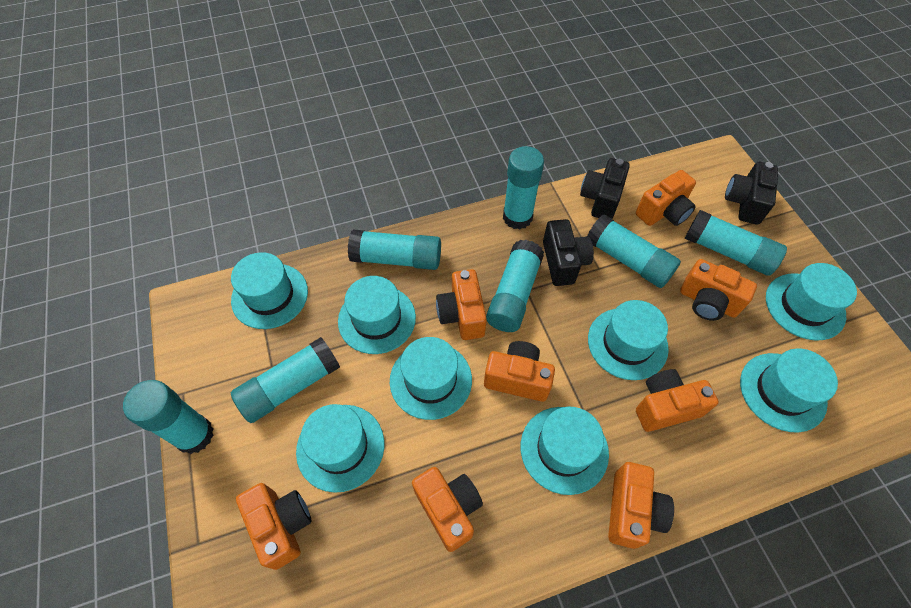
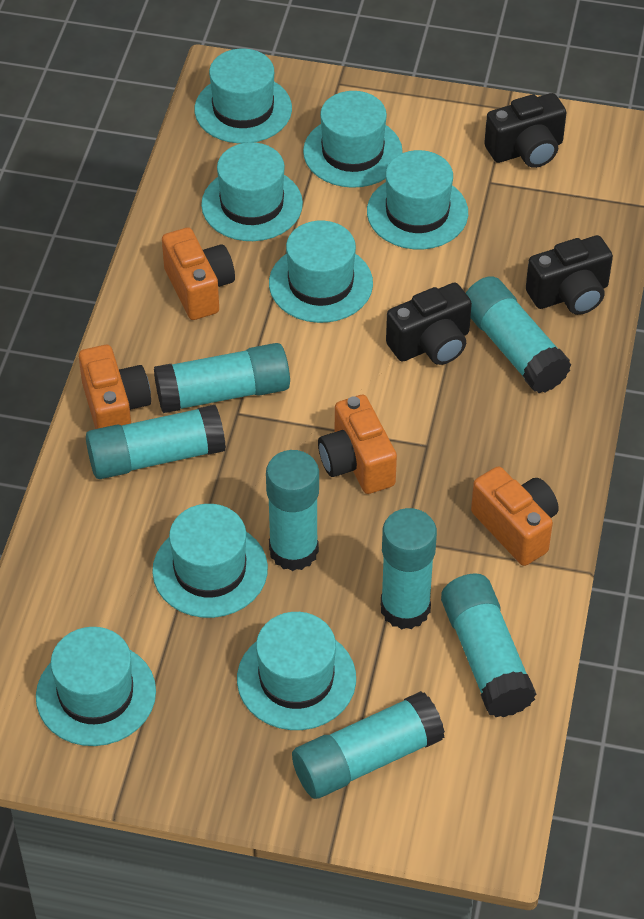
orange camera: [236,483,311,570] [412,467,483,552] [436,269,487,340] [484,341,555,402] [608,462,674,549] [636,170,696,226] [636,369,719,432] [680,259,757,321] = 8 -> [79,345,151,429] [162,227,235,320] [318,395,397,494] [471,466,558,566] = 4

